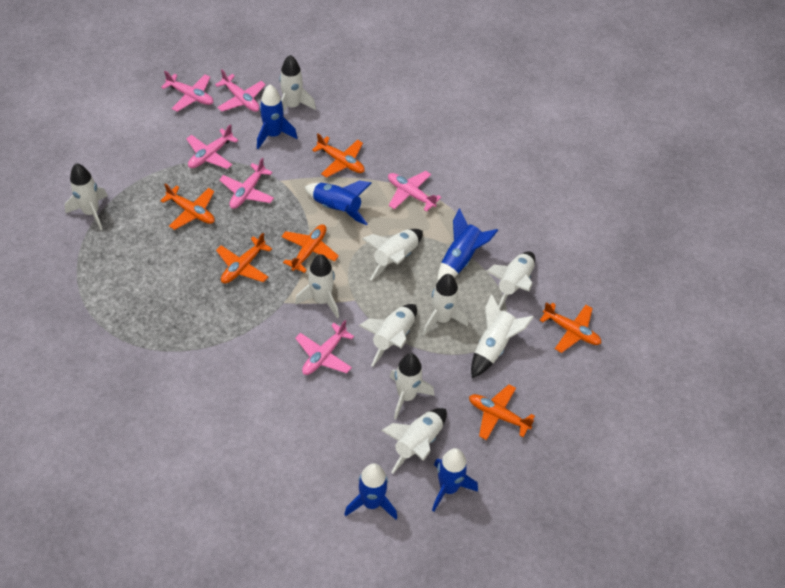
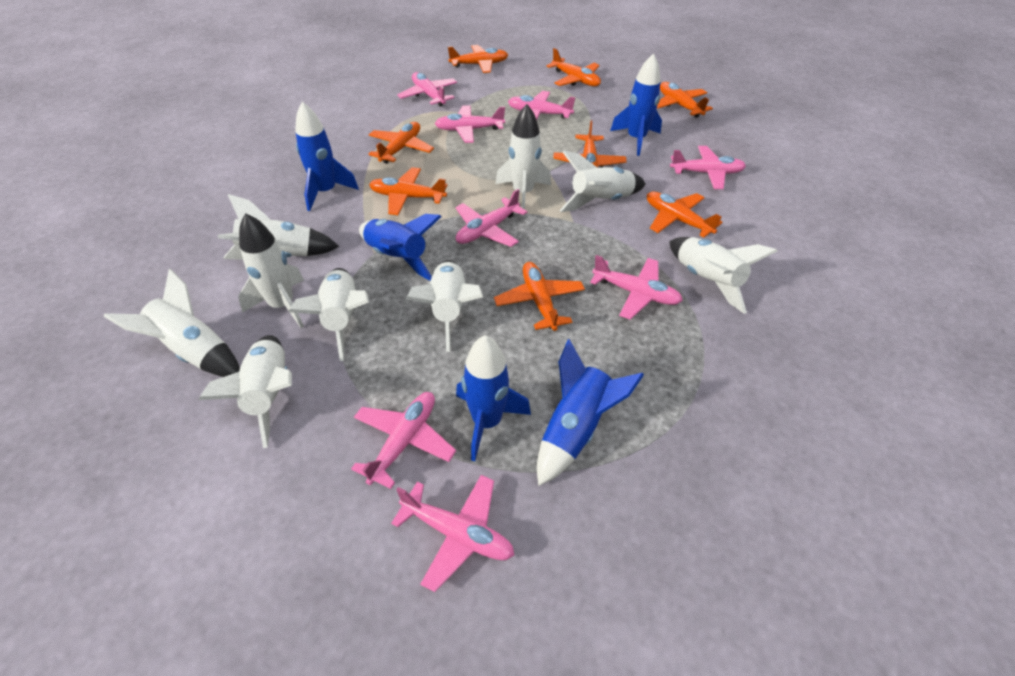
orange plane: [160,183,215,230] [216,233,272,284] [281,224,339,273] [312,134,365,178] [469,384,535,440] [539,302,601,353] = 6 -> [369,122,434,164] [369,167,447,215] [448,45,508,73] [494,262,585,331] [546,48,601,86] [553,120,627,168] [647,192,722,238] [657,82,713,118] = 8
pink plane: [161,71,213,112] [186,124,238,169] [215,69,266,112] [219,158,274,209] [295,320,354,375] [388,171,441,212] = 6 -> [351,392,456,489] [391,475,514,592] [397,72,457,107] [435,105,505,143] [456,189,527,247] [508,91,575,120] [590,255,683,320] [670,146,746,189] = 8
white rocket: [65,163,108,230] [279,55,316,112] [295,254,339,319] [359,304,417,366] [362,229,423,281] [381,408,447,473] [390,353,435,419] [423,274,468,336] [471,294,534,378] [486,251,535,309] = 10 -> [104,269,240,377] [199,335,292,448] [218,194,339,260] [238,213,304,328] [289,268,369,361] [406,260,483,352] [495,104,551,210] [559,151,646,212] [669,237,778,314] = 9

